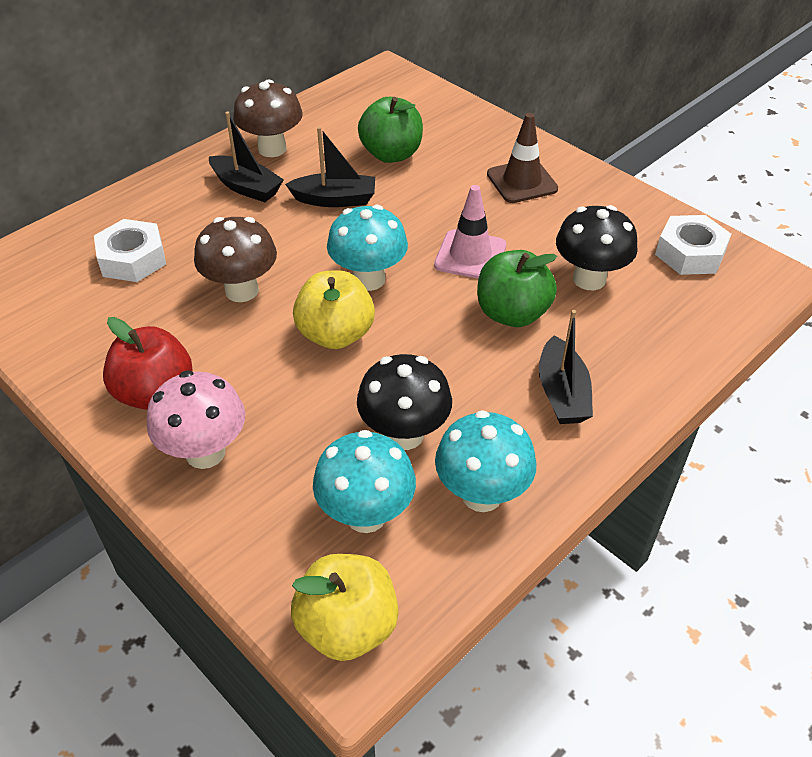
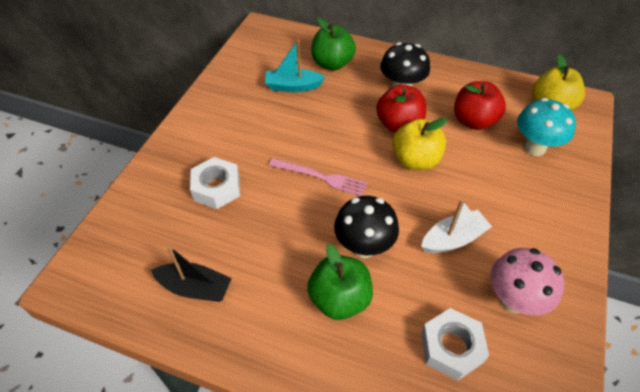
black boat: [209,112,284,202] [285,127,375,207] [539,310,593,424] = 3 -> [151,245,232,302] = 1
brown mushroom: [194,217,277,302] [233,79,303,157] = 2 -> none = 0
brown traffic cone: [487,113,558,203] = 1 -> none = 0
pink fork: none = 0 -> [269,158,368,196] = 1
pink traffic cone: [434,185,506,279] = 1 -> none = 0
red apple: [103,317,192,410] = 1 -> [376,84,426,133] [454,81,506,130] = 2
turquoise boat: none = 0 -> [265,39,325,92] = 1
turquoise mushroom: [313,430,416,533] [327,205,408,291] [435,410,536,512] = 3 -> [517,98,576,156] = 1
white boat: none = 0 -> [421,199,492,253] = 1

